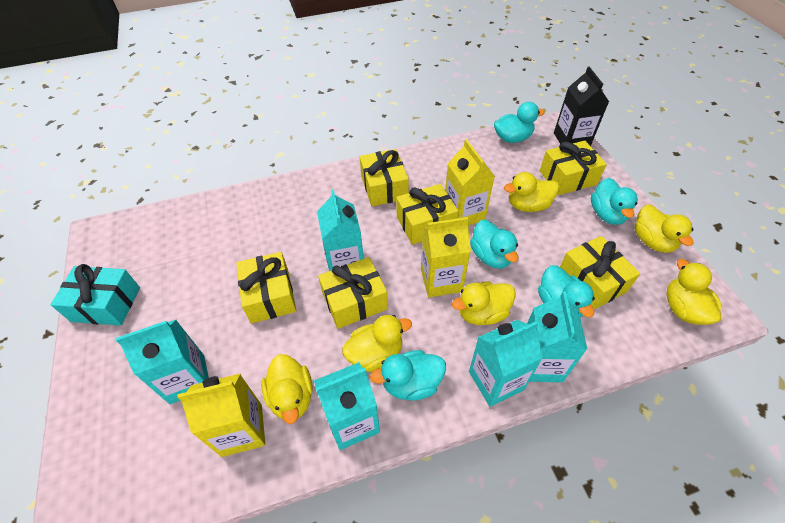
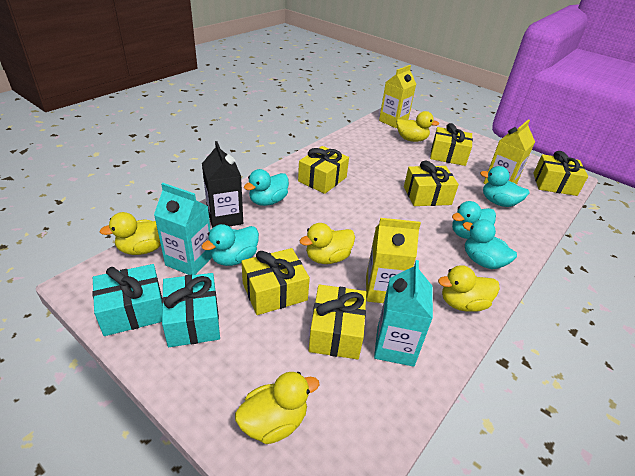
turquoise carton: [116,320,209,404] [314,362,380,450] [317,189,364,271] [469,320,544,407] [527,292,587,382] = 5 -> [154,183,212,275] [374,260,433,367] = 2
turquoise gift: [51,264,140,326] = 1 -> [92,264,162,336] [162,273,220,347] = 2
yellow duck: [261,354,313,424] [342,315,412,372] [452,281,516,325] [504,172,559,212] [634,204,694,253] [666,259,722,325] = 6 -> [100,212,161,255] [235,372,320,444] [299,223,355,264] [396,111,439,142] [438,265,500,312] = 5

